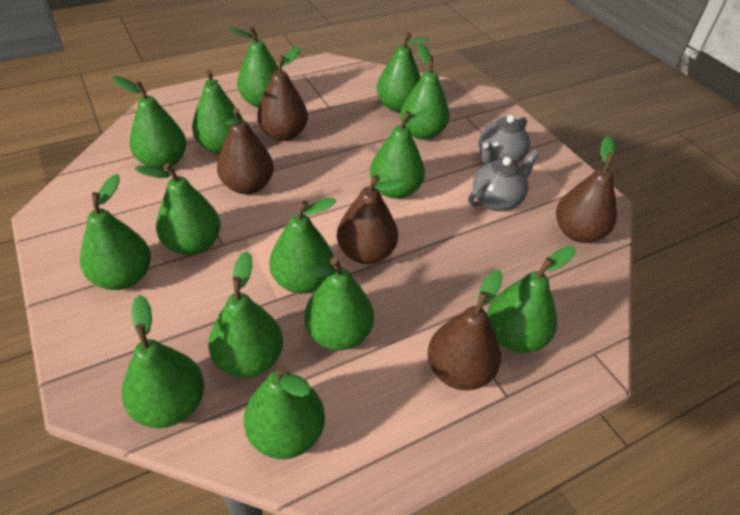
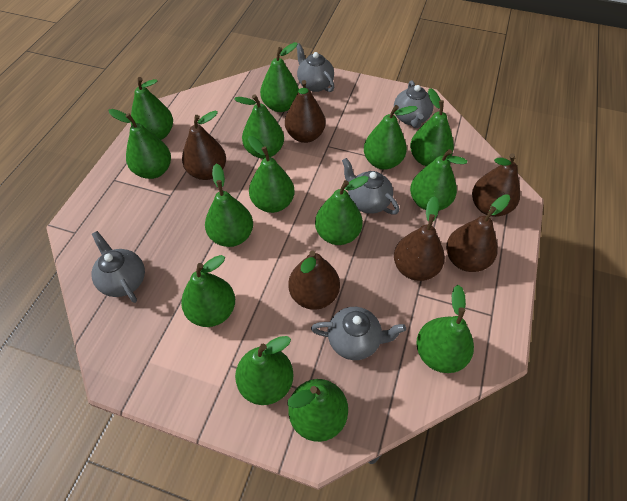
brown pear: [217,108,274,194] [257,46,308,141] [337,175,405,264] [428,270,503,390] [556,136,617,243] = 5 -> [182,111,226,180] [285,80,326,143] [288,250,340,310] [394,196,445,281] [446,194,510,272] [472,153,520,217] = 6
grey teapot: [468,149,539,211] [479,115,530,164] = 2 -> [91,231,145,303] [296,43,334,92] [311,307,406,360] [342,158,399,215] [394,80,434,128] = 5

